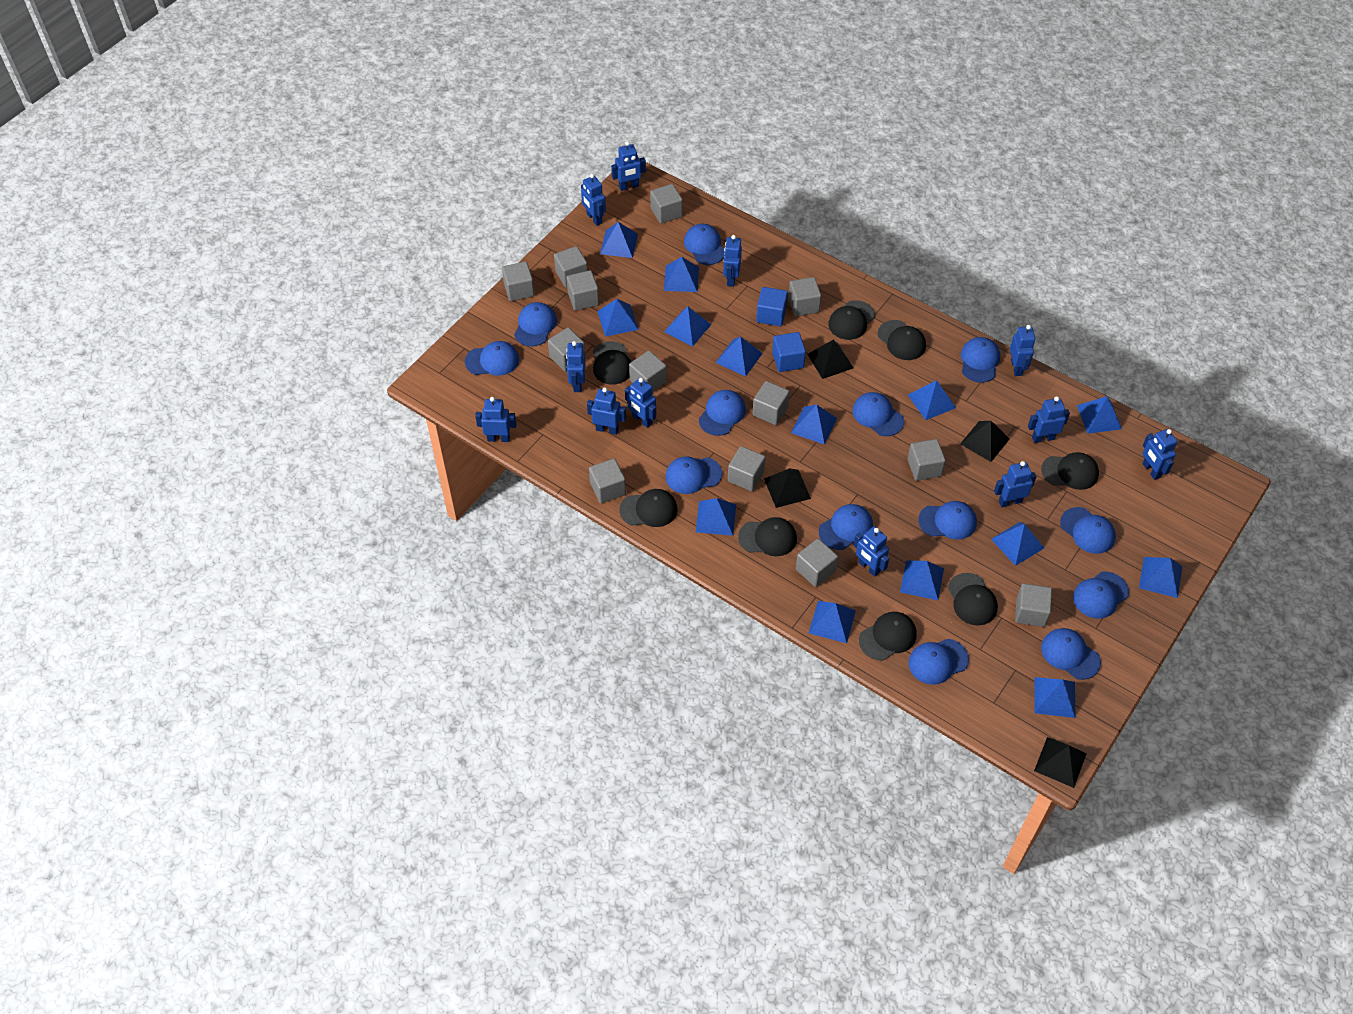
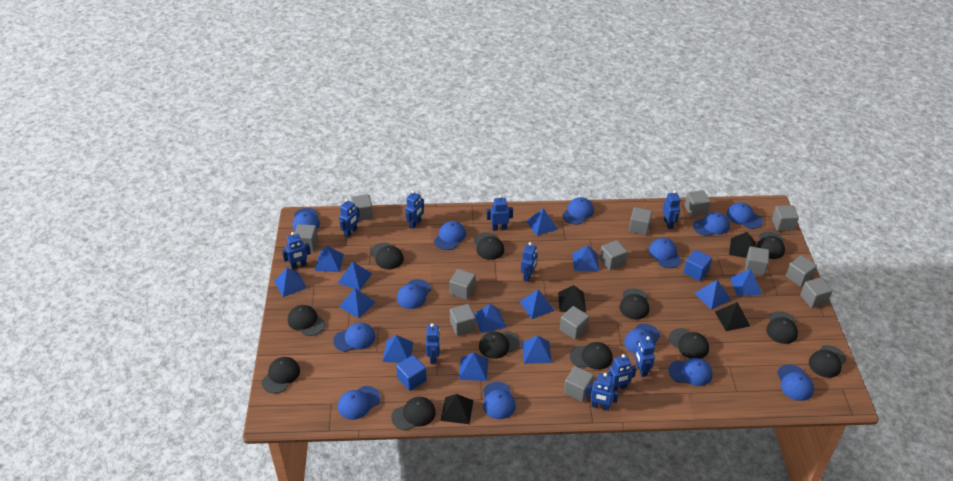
black cap: [593,341,631,385] [619,489,678,527] [738,517,797,556] [828,300,875,340] [859,612,917,661] [877,320,926,360] [948,573,998,626] [1041,452,1099,490] = 8 -> [261,357,300,393] [288,305,325,336] [370,243,404,269] [391,397,436,431] [473,232,504,260] [479,331,520,359] [570,342,613,370] [619,288,649,320] [669,328,709,359] [756,232,785,259] [766,311,798,344] [809,345,847,378] = 12
blue pyramid: [597,299,639,337] [600,222,638,258] [664,257,699,292] [664,307,711,346] [696,498,736,536] [715,336,763,377] [791,405,837,445] [809,601,856,643] [900,560,944,600] [908,380,956,420] [991,522,1044,566] [1034,677,1075,718] [1077,396,1122,434] [1139,557,1182,598] = 14 -> [274,267,307,297] [315,246,344,272] [338,262,372,291] [339,288,376,318] [382,335,413,363] [459,352,488,381] [474,304,507,333] [519,289,555,319] [522,336,552,364] [527,208,558,236] [572,245,600,271] [695,280,731,310] [730,269,762,296] = 13
blue robot: [475,397,516,442] [566,341,585,392] [581,174,606,226] [587,388,626,435] [611,141,646,191] [625,378,656,428] [723,235,742,287] [854,526,889,577] [994,461,1037,507] [1010,325,1035,376] [1028,396,1070,443] [1142,429,1177,480] = 12 -> [282,232,311,270] [339,199,360,237] [405,190,424,229] [426,323,440,364] [487,195,513,231] [521,242,538,282] [586,373,619,411] [607,354,637,391] [634,336,655,377] [663,190,680,229] = 10

